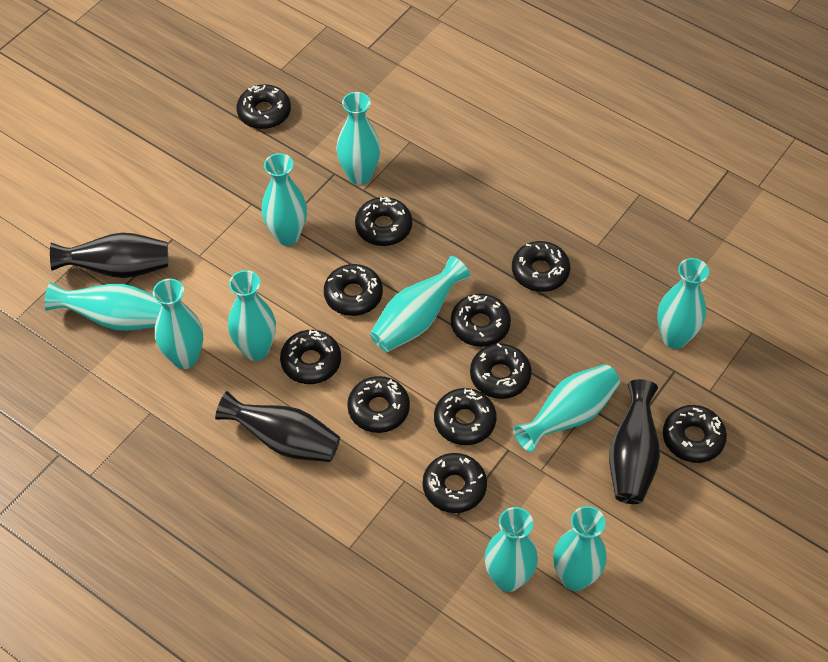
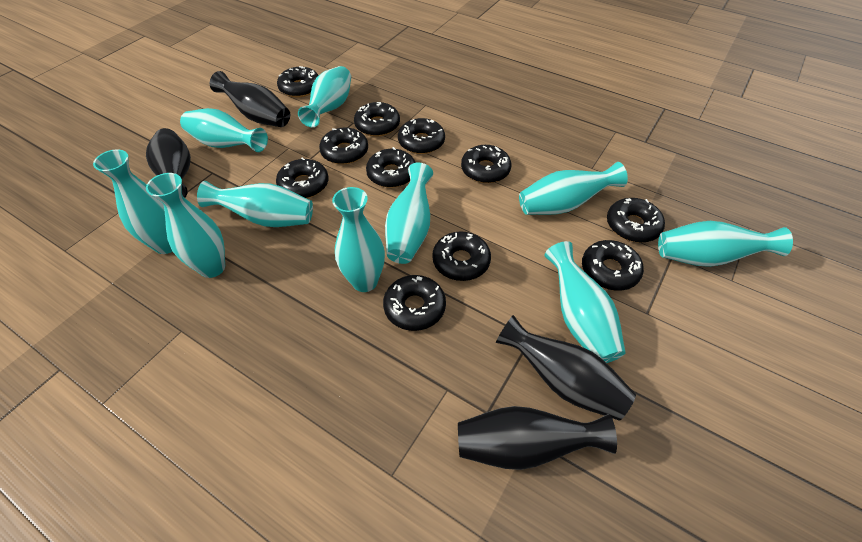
black vase: [50,233,168,278] [215,391,340,462] [609,379,660,504] = 3 -> [146,128,191,198] [210,71,290,127] [458,406,617,470] [496,315,636,421] = 4

